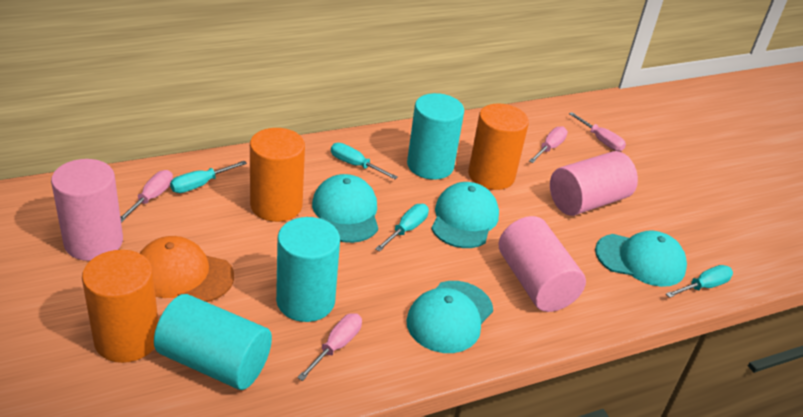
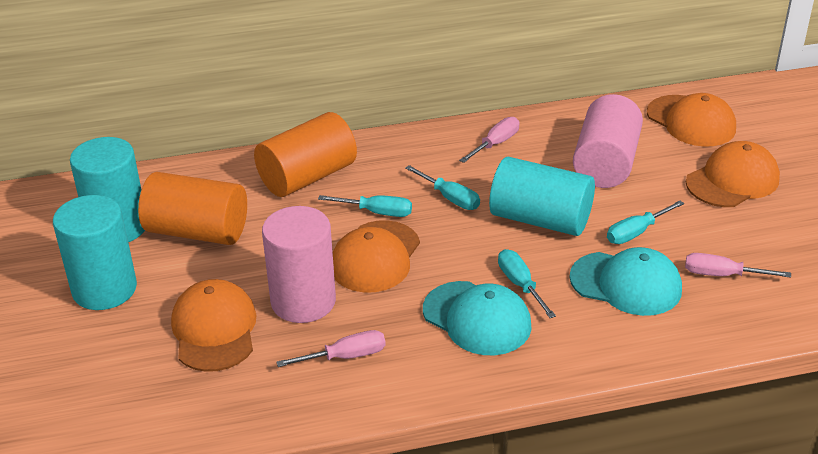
orange cap: [140,236,234,302] = 1 -> [171,279,256,372] [333,220,420,292] [647,93,736,147] [686,141,780,207] = 4
orange cylinder: [82,250,158,363] [250,128,305,222] [468,103,529,190] = 3 -> [138,172,247,245] [254,112,357,197] = 2
pink cylinder: [51,159,123,261] [499,216,586,312] [550,151,638,216] = 3 -> [262,206,336,323] [573,94,643,188] = 2
pink screwdriver: [120,170,173,223] [297,313,362,381] [529,126,568,163] [569,112,626,151] = 4 -> [276,330,386,367] [459,117,519,163] [685,253,791,278] = 3
turquoise cap: [312,174,378,243] [406,281,493,353] [431,182,499,248] [595,230,687,287] = 4 -> [423,281,532,355] [569,247,682,316] = 2

